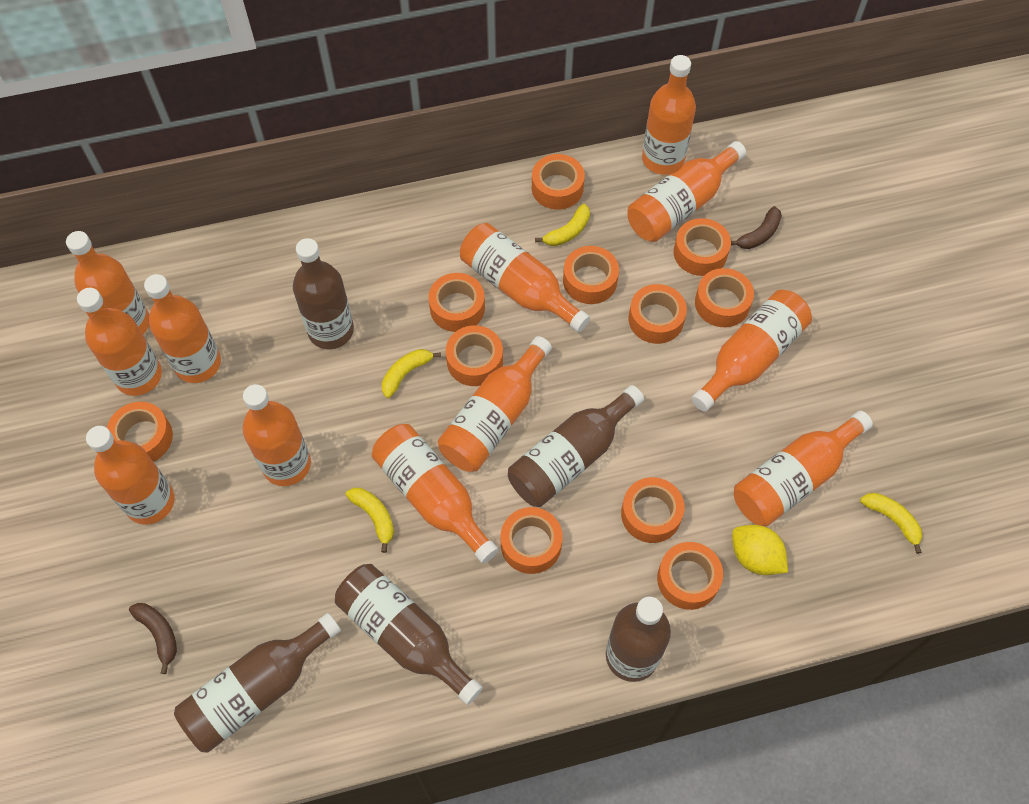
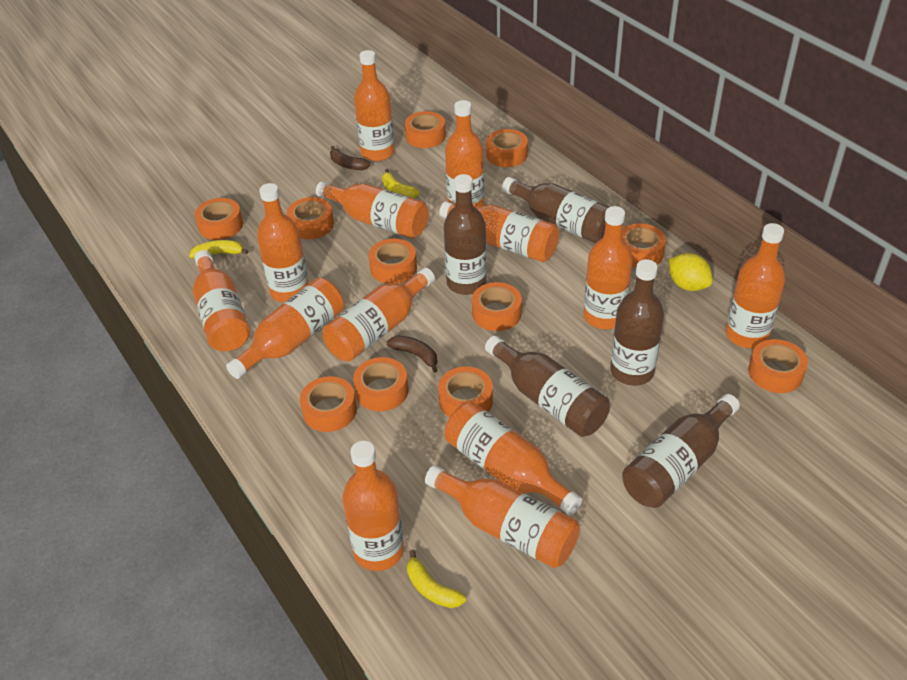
orange bottle: [66,231,150,334] [77,288,162,396] [86,426,174,525] [144,274,221,383] [243,384,311,486] [372,424,499,564] [438,336,552,472] [460,223,590,332] [628,141,746,242] [642,55,696,175] [691,290,812,412] [734,411,873,527] = 12 -> [193,250,250,351] [226,278,344,379] [257,183,309,303] [316,181,428,238] [323,268,435,362] [343,441,404,571] [354,50,395,161] [425,465,580,568] [439,201,559,262] [445,100,484,208] [445,402,582,515] [584,206,633,329] [726,223,785,348] = 13
yellow banana: [346,488,394,553] [382,349,441,398] [535,204,590,246] [860,493,922,554] = 4 -> [189,240,248,259] [382,169,420,198] [407,550,466,608] = 3

